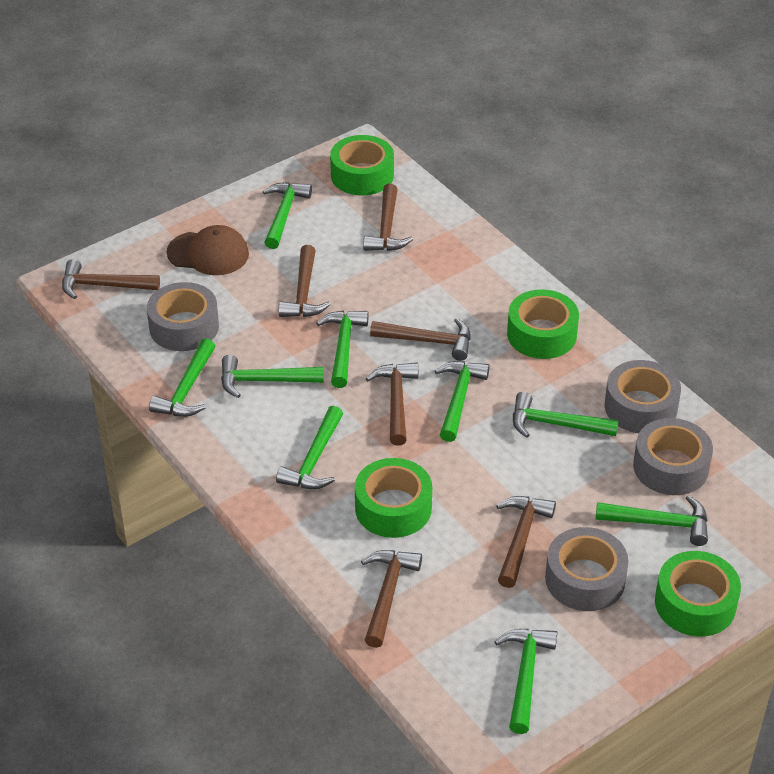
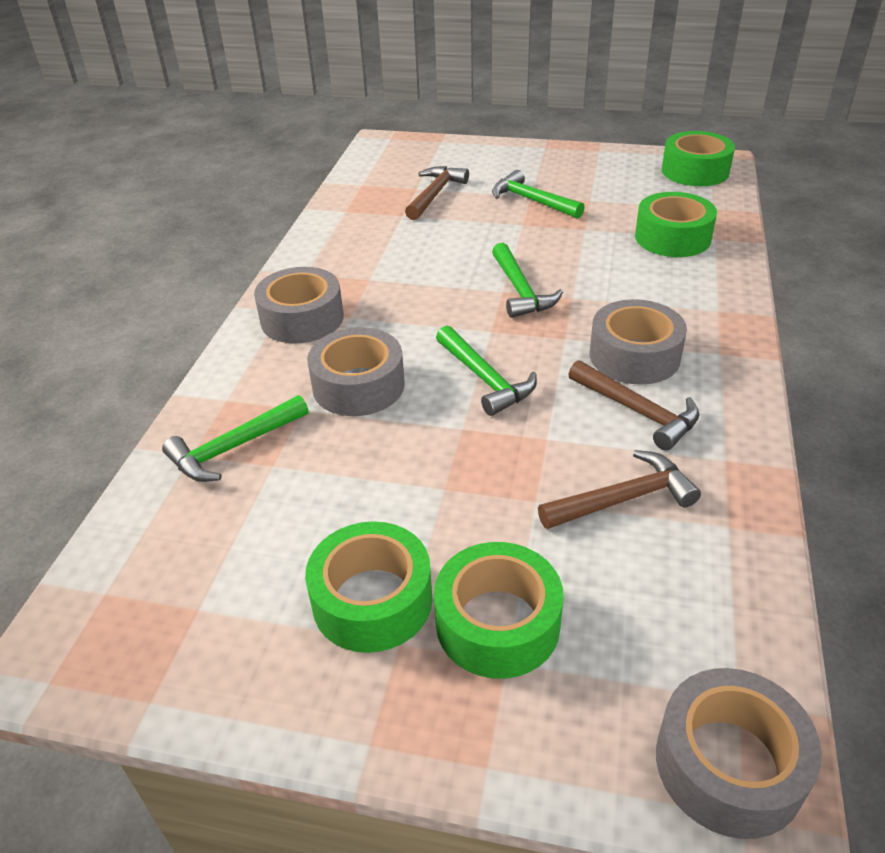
brown cap: [167,225,249,275] = 1 -> none = 0
brown hammer: [62,259,160,299] [278,245,331,317] [361,550,422,648] [363,184,413,251] [365,363,418,446] [370,318,470,361] [496,496,556,588] = 7 -> [405,166,469,220] [538,450,701,529] [568,360,699,451] = 3
green hammer: [149,338,215,417] [221,355,324,398] [263,182,312,249] [276,406,343,489] [316,311,368,388] [435,361,490,442] [495,629,558,734] [513,392,619,438] [595,495,708,546] = 9 -> [162,395,308,482] [436,326,537,416] [492,170,585,219] [492,243,563,318] = 4

